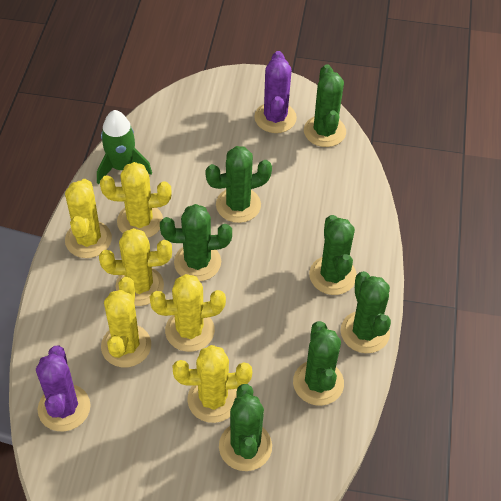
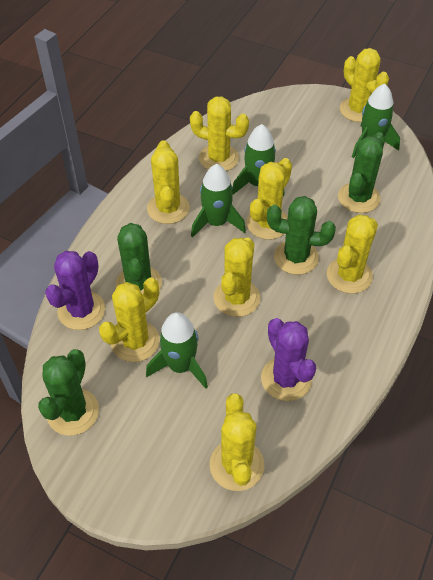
green cactus: [160,204,232,281] [205,146,272,223] [219,384,272,471] [293,321,344,406] [304,64,346,147] [309,215,357,295] [341,271,391,353] = 7 -> [38,349,99,436] [116,223,162,295] [267,196,336,275] [338,132,385,213] = 4
green rocket: [97,110,152,184] = 1 -> [146,312,208,389] [191,164,246,238] [232,124,285,196] [352,84,400,158] = 4
yellow cactus: [65,179,112,258] [99,228,172,306] [100,162,171,238] [101,277,151,367] [150,274,226,352] [173,345,252,423] = 6 -> [99,277,160,362] [147,140,190,224] [190,96,249,171] [210,393,264,491] [214,237,261,317] [246,158,292,240] [327,214,378,294] [340,48,389,122] = 8

